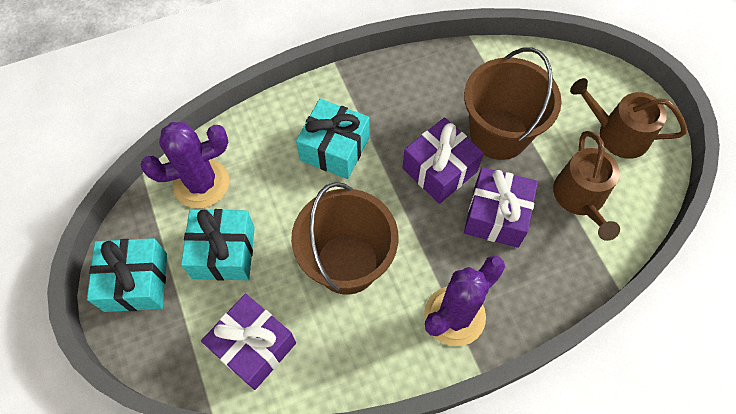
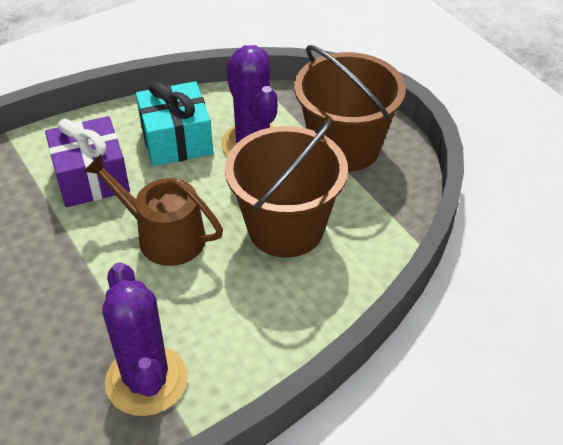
brown watering can: [553,131,620,241] [570,78,687,159] = 2 -> [83,154,223,266] = 1
purple gift: [201,294,296,390] [403,117,484,204] [464,167,538,248] = 3 -> [45,116,130,207] = 1
turquoise gift: [87,238,167,312] [181,209,255,281] [296,99,369,179] = 3 -> [136,81,213,166] = 1

